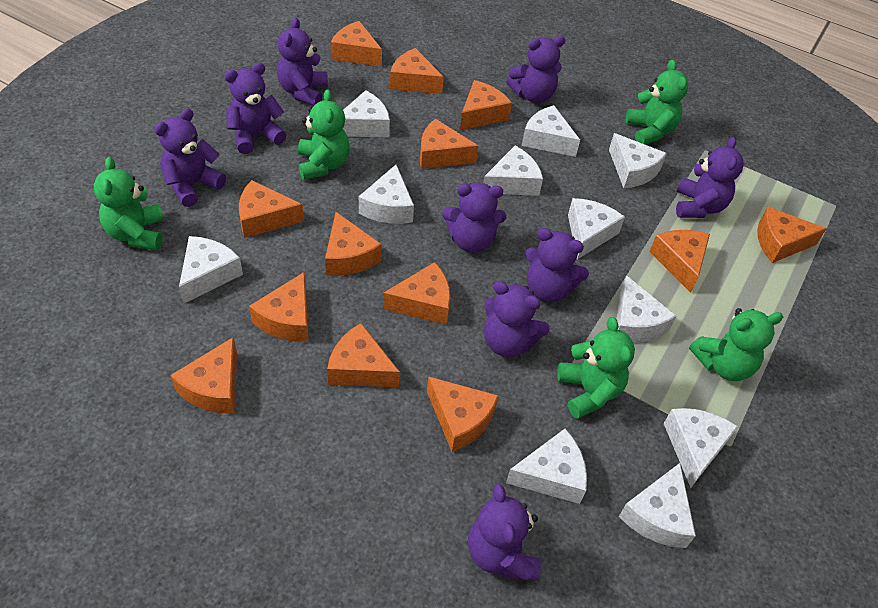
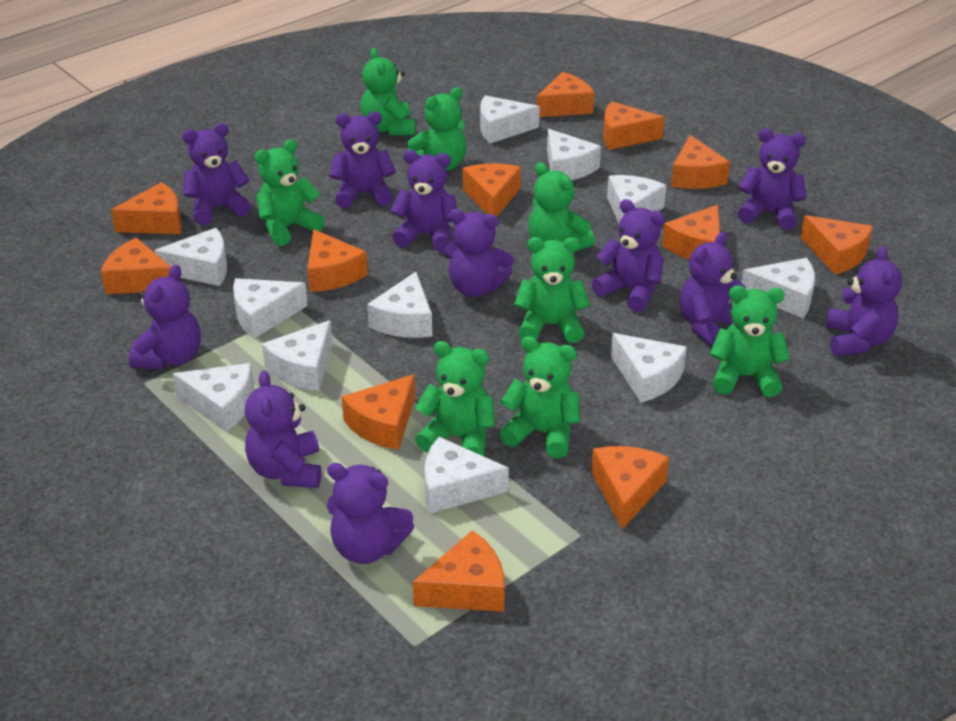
green teddy bear: [94,157,164,250] [298,89,350,180] [557,317,635,419] [626,60,688,145] [689,308,783,381] = 5 -> [255,139,325,246] [360,48,415,136] [408,87,466,171] [415,341,495,456] [499,336,580,458] [514,237,590,343] [528,162,595,251] [709,285,790,397] = 8
orange cheese: [170,337,237,414] [239,180,304,238] [249,272,309,342] [325,212,382,276] [327,323,400,387] [331,21,382,67] [383,262,450,325] [390,48,444,94] [420,119,478,169] [427,376,499,452] [460,80,512,130] [649,230,710,293] [757,207,827,263] = 13 -> [101,237,171,294] [111,182,182,234] [307,229,368,292] [342,374,415,450] [413,530,505,612] [463,163,521,217] [536,72,594,117] [591,446,669,530] [603,101,665,150] [662,205,720,259] [671,135,730,189] [800,215,873,274] = 12
purple teddy bear: [154,108,226,207] [224,63,286,154] [277,18,328,106] [442,183,506,253] [468,484,541,581] [484,281,550,357] [507,36,565,103] [525,228,589,302] [676,137,744,218] = 9 -> [129,265,201,370] [182,123,251,225] [245,370,321,488] [327,463,414,564] [329,112,396,208] [390,150,457,252] [443,209,514,297] [592,199,665,312] [680,232,746,347] [738,128,806,230] [826,246,902,356] = 11

